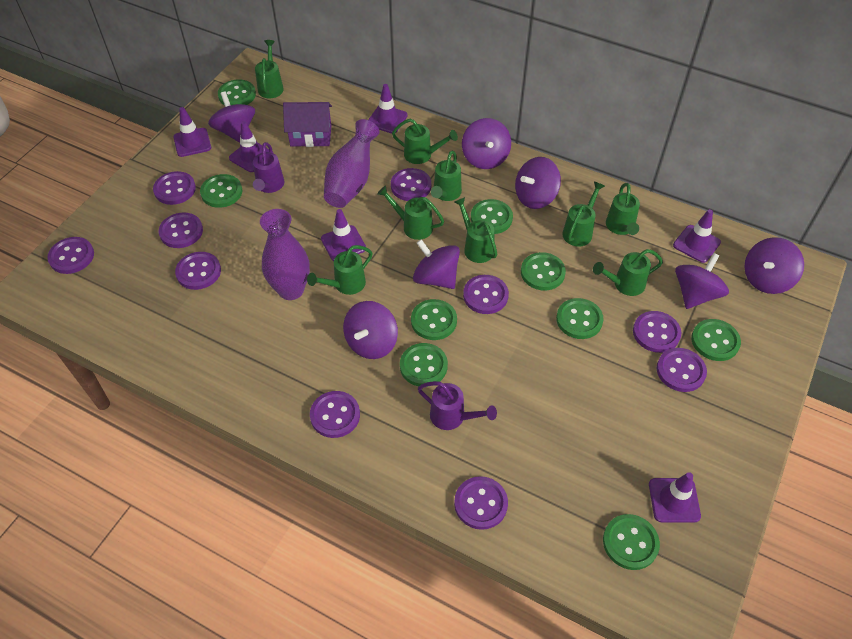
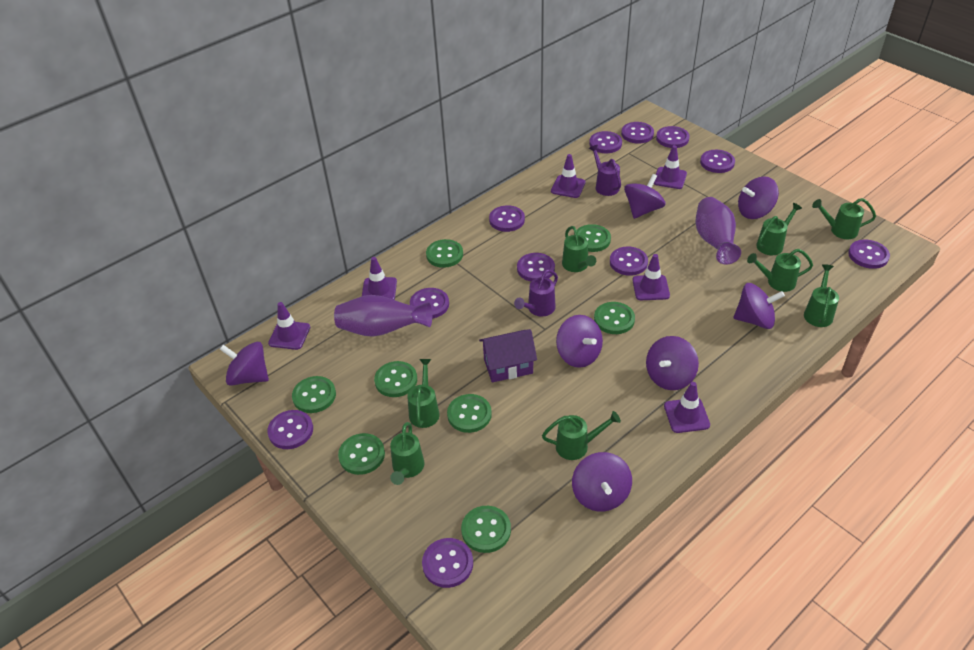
green button: [200,174,242,208] [218,79,256,105] [400,343,448,387] [411,299,457,340] [471,199,513,234] [521,252,566,290] [556,298,604,339] [603,514,660,570] [691,319,741,361] = 9 -> [292,376,336,413] [338,433,385,475] [374,361,417,397] [426,239,463,268] [447,394,492,433] [461,506,511,553] [574,224,611,252] [594,302,635,334] = 8
green watering can: [255,40,284,99] [307,245,373,295] [377,186,444,240] [392,118,458,164] [431,151,462,201] [455,197,497,263] [562,182,605,246] [593,249,663,296] [606,183,640,235] = 9 -> [390,422,424,485] [407,359,440,428] [542,411,621,460] [562,226,596,272] [747,249,813,292] [756,203,802,255] [804,264,839,327] [812,198,876,239] = 8
purple button: [47,237,94,274] [153,171,196,205] [159,213,203,248] [175,252,221,290] [310,391,360,438] [391,168,431,201] [454,476,508,530] [463,275,509,314] [633,311,681,353] [657,348,707,392] = 10 -> [267,410,313,449] [410,288,449,319] [422,538,473,588] [489,205,525,232] [517,253,555,281] [589,131,622,153] [610,247,648,276] [621,122,654,144] [656,126,690,148] [700,150,735,173] [848,240,890,269] = 11

